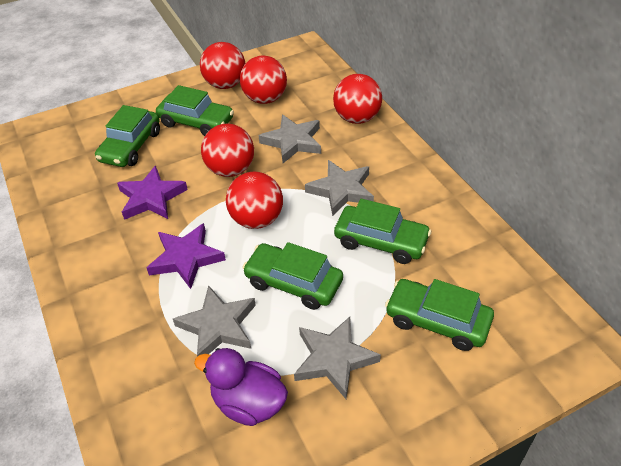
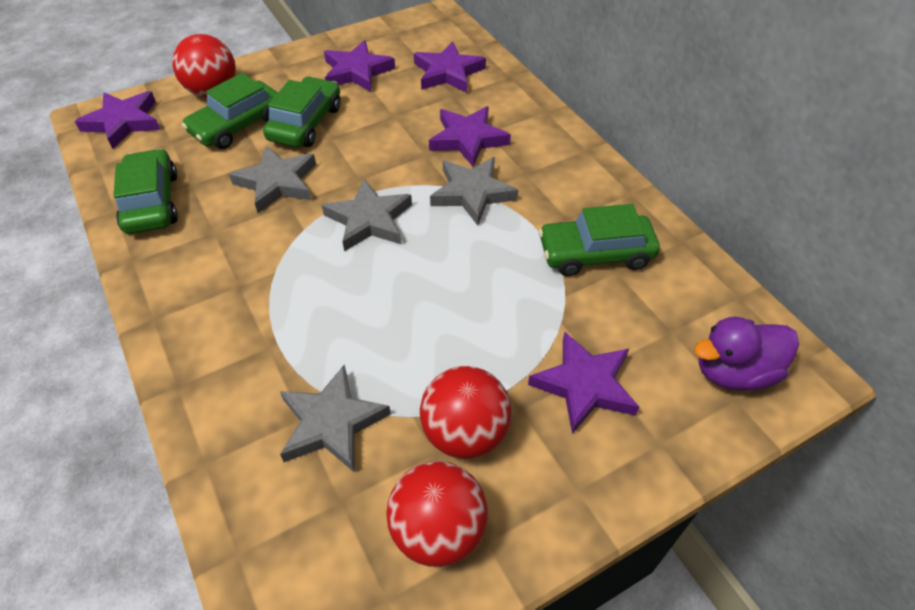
green car: [95,105,160,167] [156,85,234,136] [242,242,343,310] [334,199,431,264] [385,279,494,351] = 5 -> [113,149,178,234] [182,73,278,149] [263,77,341,147] [539,204,660,276] = 4
purple star: [117,165,188,220] [147,223,226,289] = 2 -> [75,91,160,149] [324,40,395,92] [414,41,486,93] [429,106,511,167] [528,332,639,434] = 5
red ball: [200,42,246,89] [201,124,254,177] [226,172,283,229] [240,56,287,104] [333,74,382,124] = 5 -> [172,34,236,97] [387,461,488,567] [420,366,512,459] = 3

